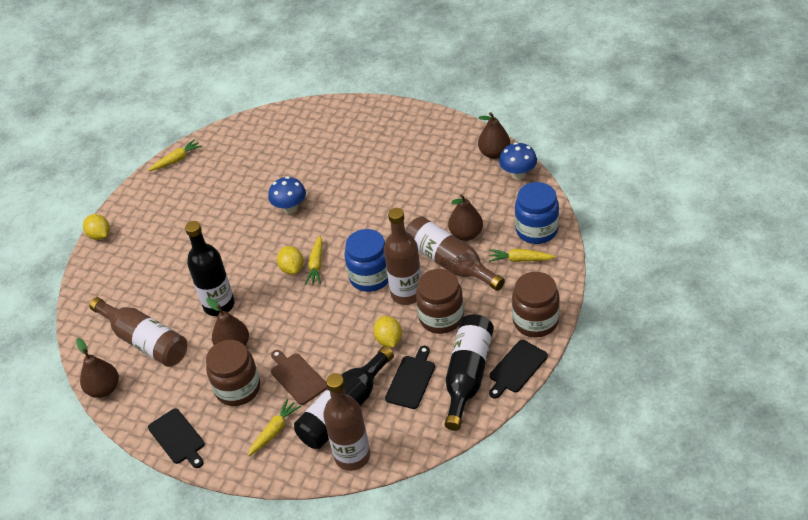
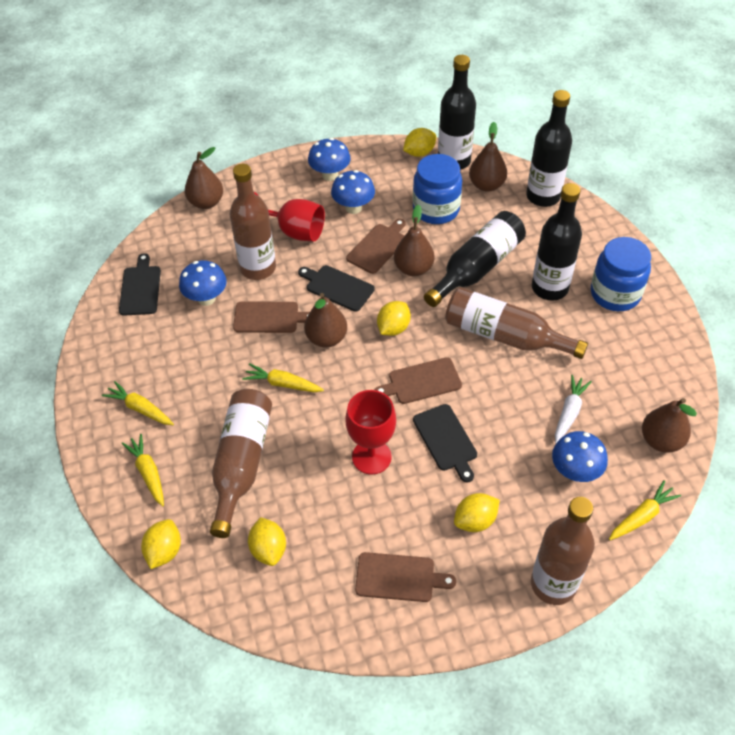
black bottle: [185,221,235,316] [294,346,394,449] [445,314,494,431] = 3 -> [424,211,526,307] [438,55,476,170] [526,90,572,207] [532,183,582,301] = 4
blue mushroom: [268,176,306,214] [499,142,537,180] = 2 -> [179,260,227,306] [308,138,351,181] [331,170,375,214] [552,431,608,482] = 4
brown cutting board: [271,350,327,405] = 1 -> [233,301,310,333] [346,219,405,274] [355,552,456,602] [375,357,462,404] = 4
brown jar: [206,340,260,406] [416,269,464,334] [512,272,560,337] = 3 -> none = 0
brown pear: [76,338,119,398] [206,298,249,346] [448,194,483,241] [478,112,511,159] = 4 -> [185,147,223,209] [304,293,347,348] [394,204,435,276] [469,122,507,192] [642,398,697,453] = 5
red goblet: none = 0 -> [254,192,325,242] [345,390,396,475] = 2
white carrot: none = 0 -> [555,375,592,444] = 1
yellow lemon: [83,214,110,240] [277,246,304,275] [373,316,402,347] = 3 -> [141,519,181,569] [248,517,286,566] [377,301,411,336] [403,128,436,157] [454,493,500,532] = 5

